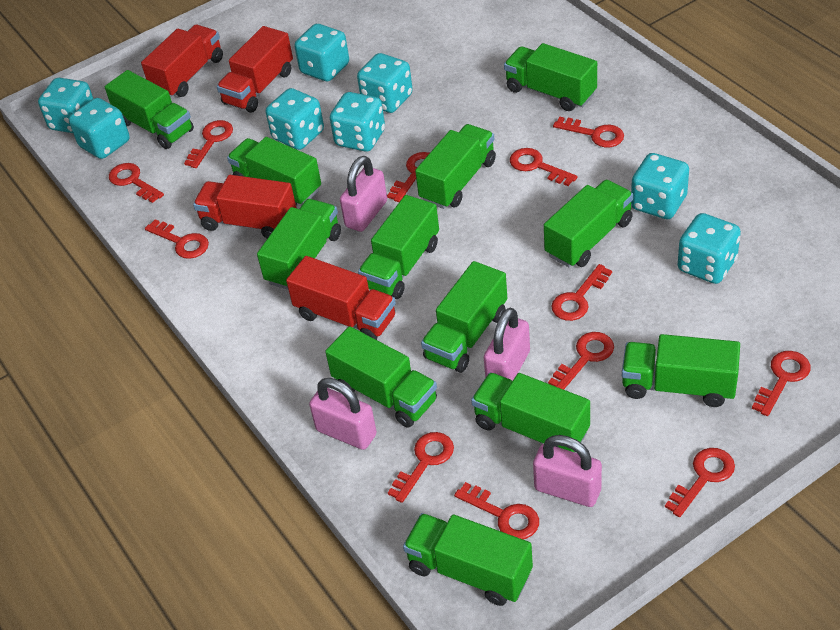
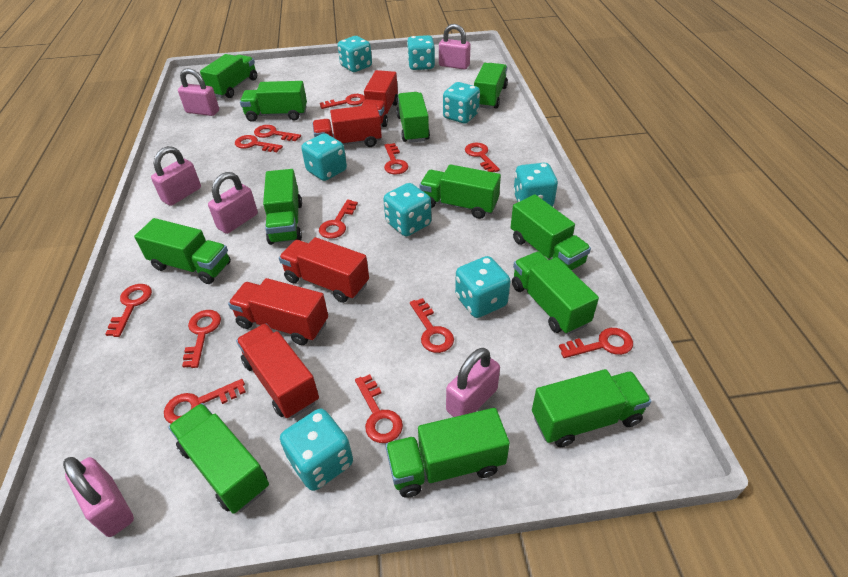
pink padlock: [309,378,377,450] [340,156,387,232] [484,308,530,381] [533,435,602,507] = 4 -> [63,457,134,537] [151,146,201,206] [178,68,219,116] [208,172,258,234] [439,24,471,70] [446,348,500,417] = 6
red truck: [141,25,223,98] [193,175,296,239] [217,26,293,113] [286,256,396,340] = 4 -> [228,278,328,345] [236,323,319,418] [279,237,369,303] [312,104,382,147] [361,70,398,127] = 5

